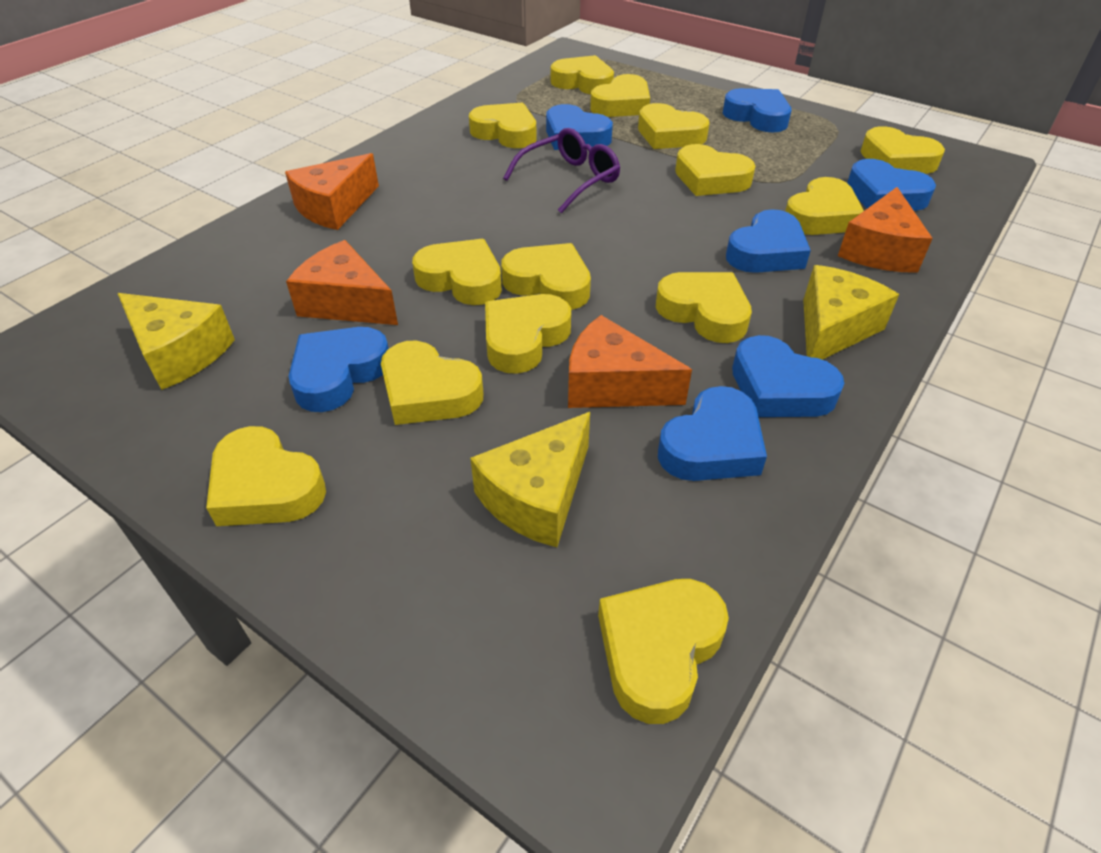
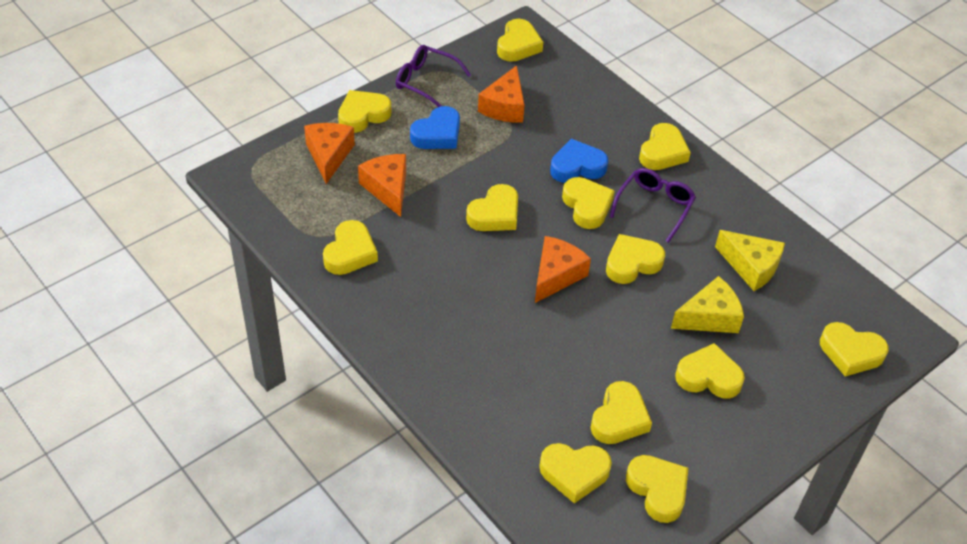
blue heart: [289,327,389,412] [546,104,613,150] [658,386,767,481] [723,88,792,132] [726,209,811,273] [732,335,844,417] [847,159,936,211] = 7 -> [410,106,460,149] [550,139,608,183] = 2
purple glasses: [503,128,620,213] = 1 -> [396,45,471,107] [609,168,696,243] = 2
yellow cheese: [117,293,235,390] [470,412,590,547] [803,265,899,360] = 3 -> [671,276,744,333] [715,230,785,291] = 2
yellow heart: [206,426,326,526] [381,341,483,425] [412,239,502,305] [469,103,537,148] [485,294,571,374] [501,243,591,310] [551,55,614,94] [590,74,650,117] [598,579,729,724] [638,103,710,149] [656,272,752,343] [675,144,755,196] [785,177,864,235] [860,126,945,174] = 14 -> [323,220,378,275] [338,90,391,133] [466,184,518,231] [497,19,543,62] [539,443,612,503] [562,177,615,229] [590,381,652,444] [606,234,665,284] [626,455,689,523] [639,123,691,170] [675,343,745,398] [820,322,889,377] = 12

